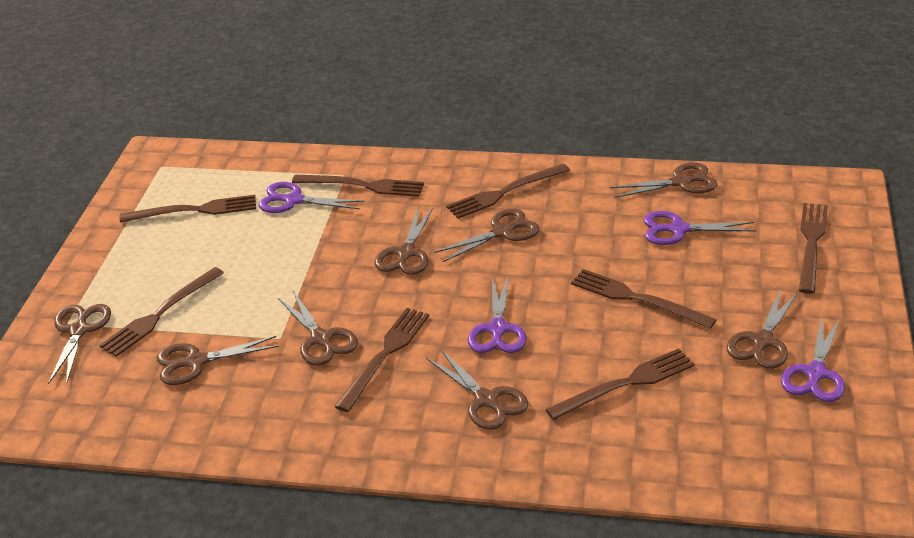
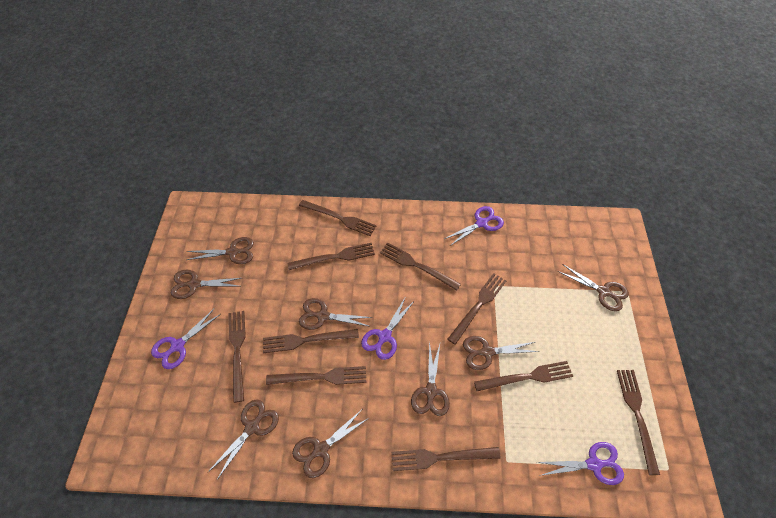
brown fork: [99,267,224,357] [120,195,256,223] [292,175,424,197] [335,308,429,412] [446,163,570,219] [545,348,695,420] [571,269,717,329] [799,203,828,294] = 8 -> [228,311,246,403] [263,329,359,353] [266,366,366,385] [287,243,375,270] [299,200,376,236] [380,242,461,291] [392,447,501,471] [447,273,506,345] [474,361,573,391] [617,370,660,475] = 10

